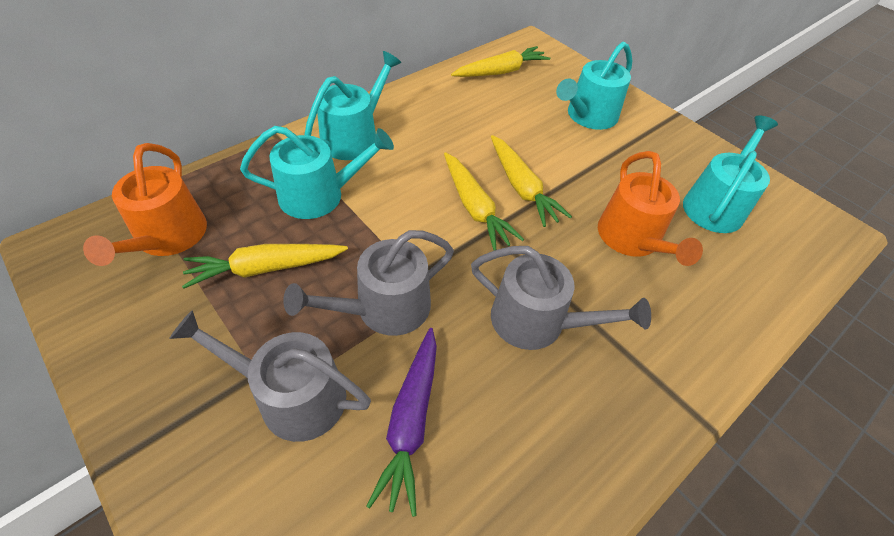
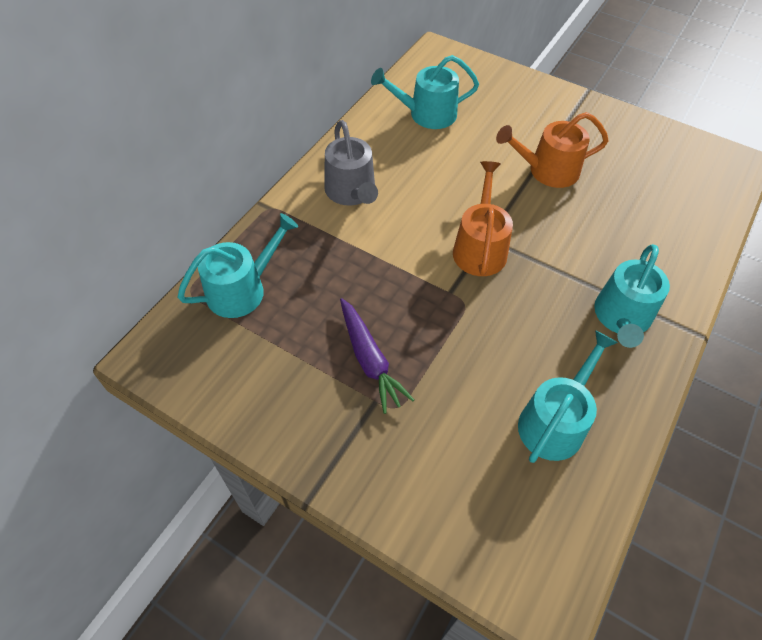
grey watering can: [169,310,371,442] [283,230,454,336] [471,246,651,350] = 3 -> [324,120,378,205] = 1
yellow carrot: [182,244,348,289] [444,152,524,250] [451,46,550,77] [491,135,572,227] = 4 -> none = 0

